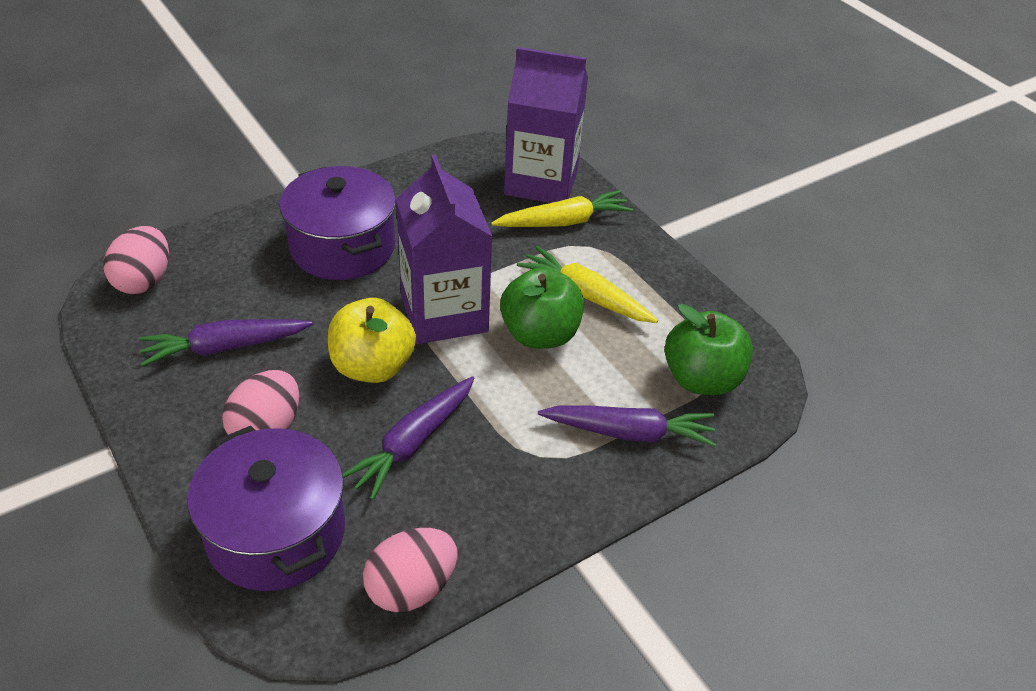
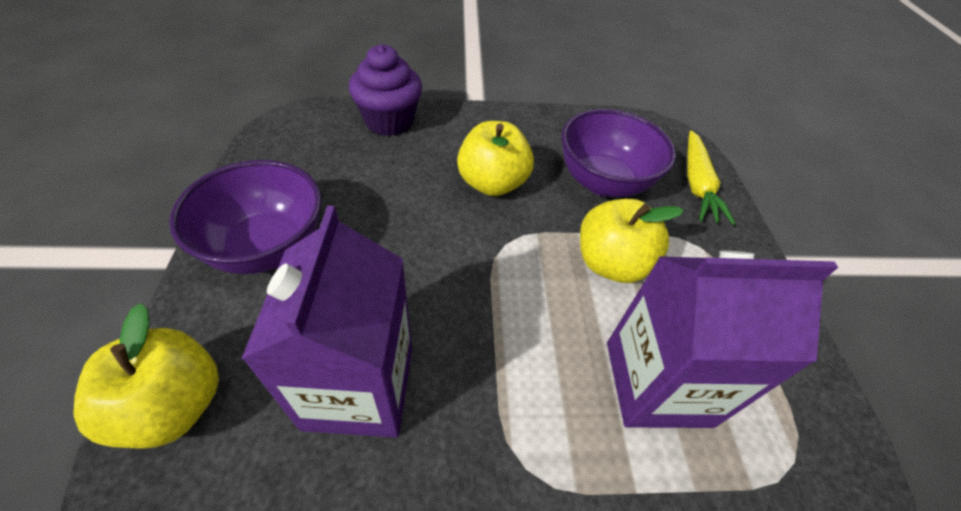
green apple: [500,267,584,349] [665,304,753,395] = 2 -> none = 0
pink egg: [103,226,169,294] [222,370,299,435] [363,528,458,612] = 3 -> none = 0
purple bowl: none = 0 -> [169,160,322,274] [561,109,676,197] = 2
purple carrot: [139,319,313,367] [342,376,475,500] [538,406,716,447] = 3 -> none = 0
purple cupcake: none = 0 -> [349,44,422,136] = 1
purple pot: [187,426,345,591] [279,166,396,280] = 2 -> none = 0
yellow apple: [328,298,416,383] = 1 -> [73,303,219,449] [457,121,534,196] [580,199,684,283] = 3
yellow carrot: [491,190,633,227] [517,246,658,323] = 2 -> [687,130,736,225] = 1

